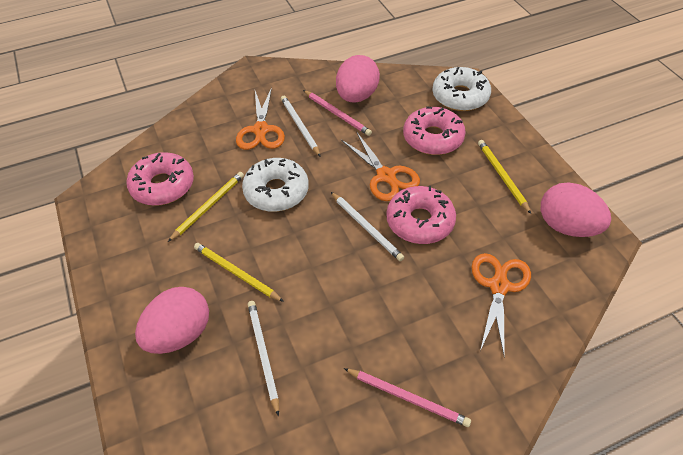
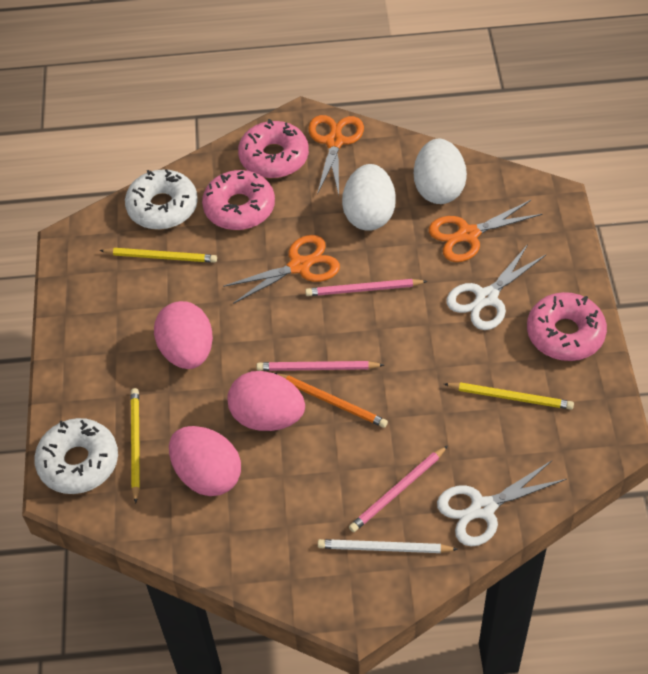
orange pencil: none = 0 -> [274,373,388,428] = 1
pink pencil: [303,90,372,136] [344,368,471,427] = 2 -> [257,361,384,371] [305,279,428,296] [349,446,447,532] = 3
white egg: none = 0 -> [342,164,396,231] [414,139,467,204] = 2
white pencil: [248,301,279,416] [281,96,321,157] [331,192,404,261] = 3 -> [318,539,458,553] = 1
white scissors: none = 0 -> [437,461,566,547] [446,244,546,330] = 2

